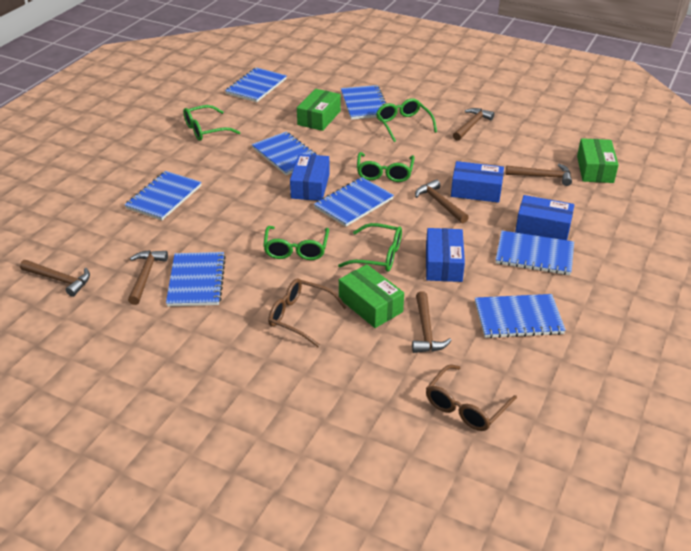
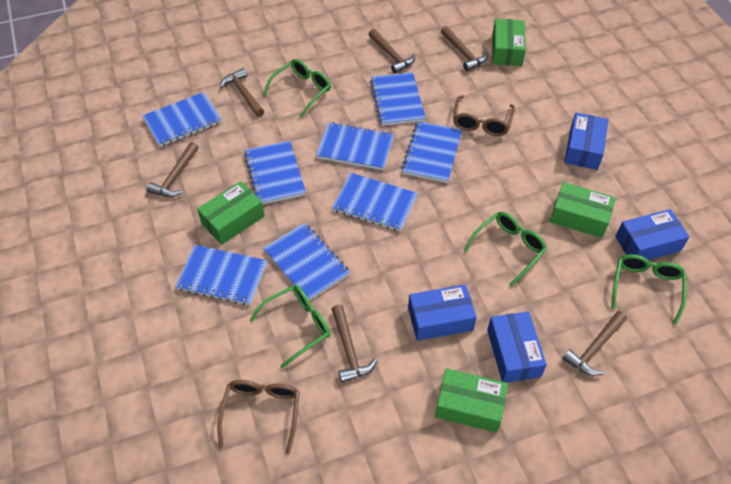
green box: [297,89,341,131] [339,264,404,328] [577,138,619,183] = 3 -> [197,181,265,245] [435,368,508,433] [492,19,526,66] [550,182,616,238] = 4
green glasses: [183,105,240,141] [263,226,329,260] [338,223,402,272] [357,152,415,182] [376,98,437,142] = 5 -> [250,285,330,368] [263,59,331,118] [464,212,547,287] [611,254,686,325] = 4

